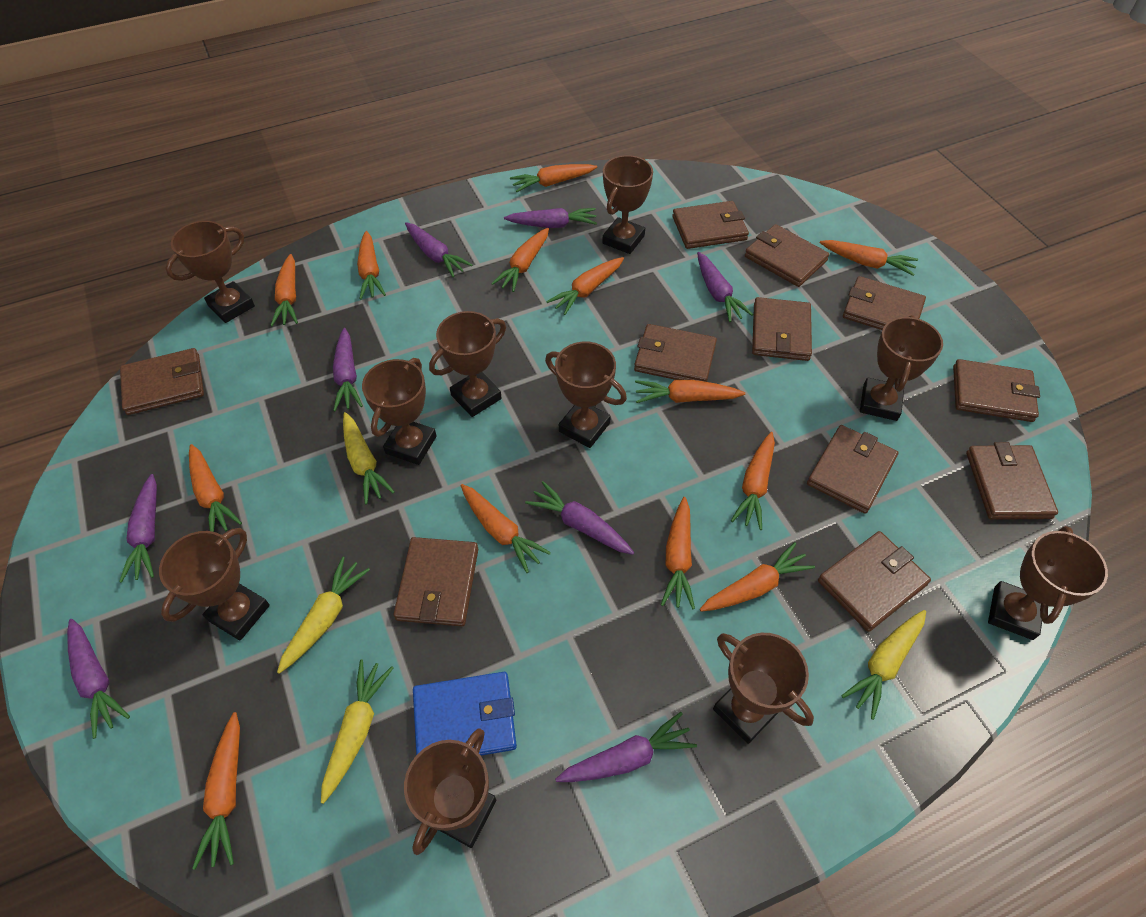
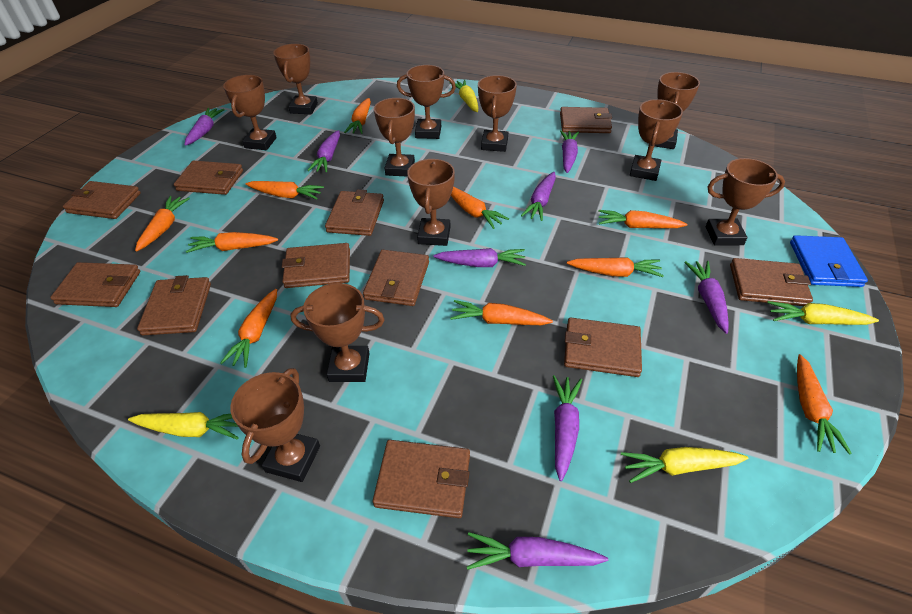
brown trophy: [159,528,270,640] [165,221,255,323] [362,358,436,465] [404,728,496,855] [429,311,506,417] [545,342,627,448] [602,155,653,254] [713,633,814,744] [860,315,943,421] [988,526,1108,640] = 10 -> [223,75,277,150] [230,368,320,482] [273,44,318,114] [290,283,384,382] [374,98,415,177] [397,65,456,139] [407,159,455,246] [478,75,517,152] [630,99,683,181] [655,72,700,149] [706,158,785,245] = 11
orange carrot: [189,444,242,532] [192,712,240,870] [270,254,298,326] [357,231,386,300] [461,484,551,573] [491,228,549,292] [510,164,597,192] [546,257,624,315] [635,380,745,403] [661,497,695,609] [700,542,815,612] [731,432,775,530] [820,240,918,276] = 13 -> [135,196,190,252] [186,232,278,253] [220,289,277,368] [246,181,324,199] [344,98,371,134] [450,300,553,325] [451,186,509,229] [567,257,664,277] [598,210,687,228] [797,354,852,454] = 10

